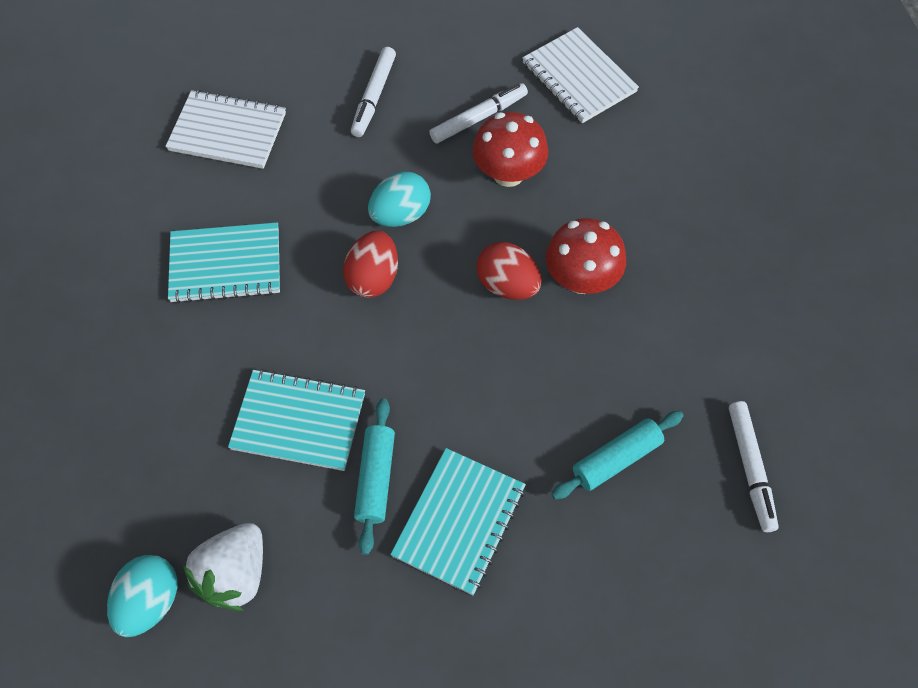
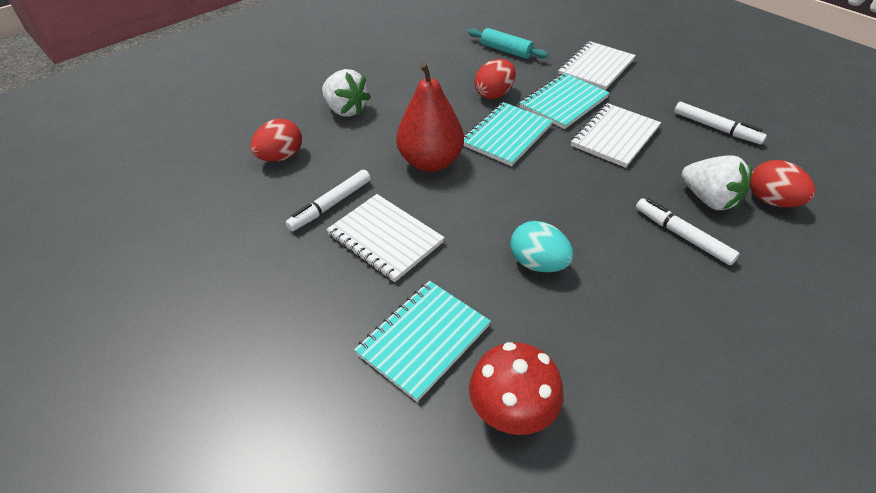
red egg: [343,231,398,298] [476,242,542,300] = 2 -> [250,119,302,162] [475,59,516,99] [750,160,816,207] = 3
red mushroom: [472,112,548,187] [545,218,626,294] = 2 -> [469,342,563,435] = 1
red pear: none = 0 -> [396,62,464,172] = 1
turquoise egg: [107,555,178,637] [368,172,431,227] = 2 -> [510,221,574,272] = 1
turquoise rolling pin: [354,398,395,555] [551,411,684,499] = 2 -> [468,28,548,59] = 1
white notebook: [165,90,286,169] [522,27,639,123] = 2 -> [326,194,445,282] [558,41,636,90] [571,103,661,168] = 3
white strawberry: [183,523,263,611] = 1 -> [322,69,371,117] [682,156,752,210] = 2

